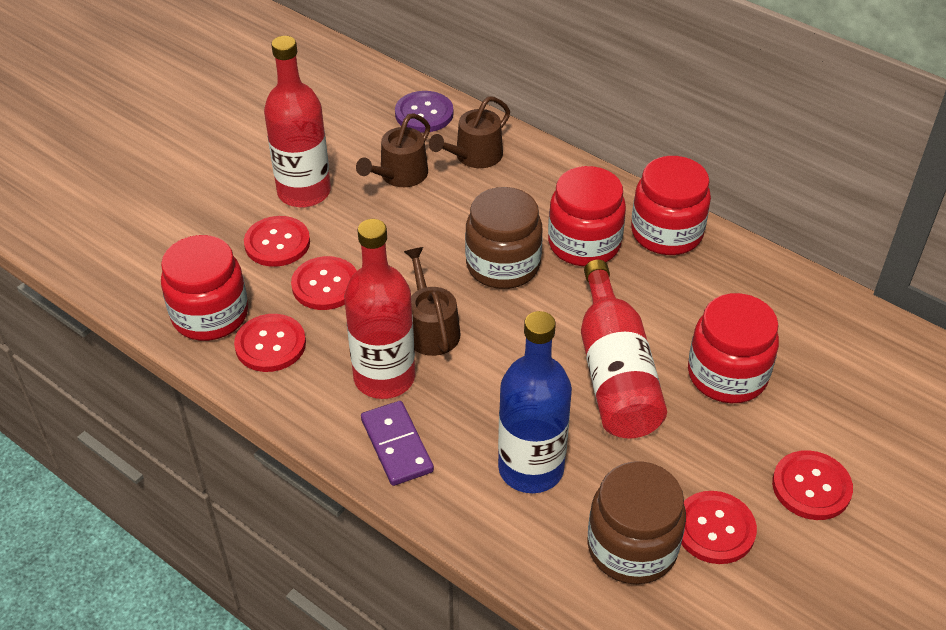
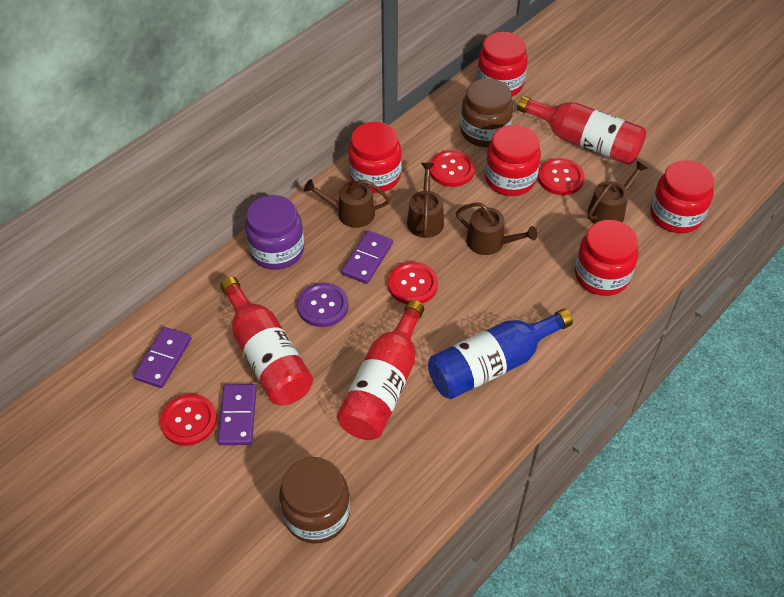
brown watering can: [356,113,430,187] [404,247,460,356] [429,96,510,168] = 3 -> [304,179,390,228] [407,163,444,238] [456,202,538,255] [587,161,648,224] = 4
purple domino: [361,401,434,486] = 1 -> [134,327,191,388] [218,384,257,445] [341,230,393,284] = 3
purple jar: none = 0 -> [245,195,304,270] = 1
red button: [234,314,306,372] [244,216,310,267] [291,256,357,310] [681,491,757,564] [772,450,853,520] = 5 -> [160,394,217,446] [388,262,438,304] [430,150,475,187] [538,158,585,195] = 4
red jar: [161,235,248,341] [548,166,626,266] [631,156,711,255] [688,293,779,403] = 4 -> [348,122,402,193] [477,32,527,96] [485,125,541,196] [575,220,638,296] [650,160,714,233] = 5

